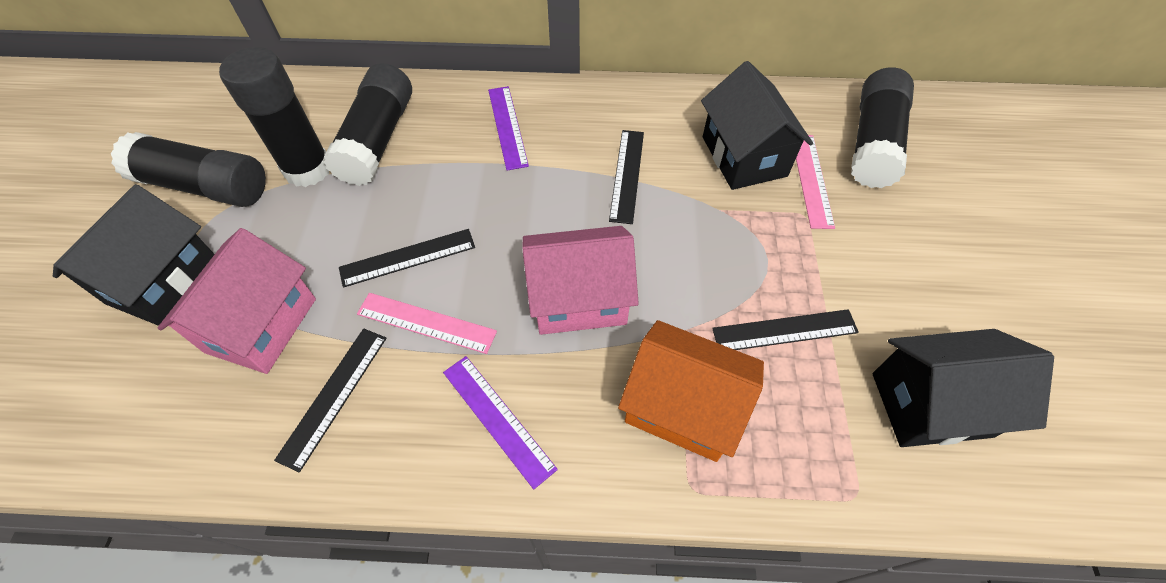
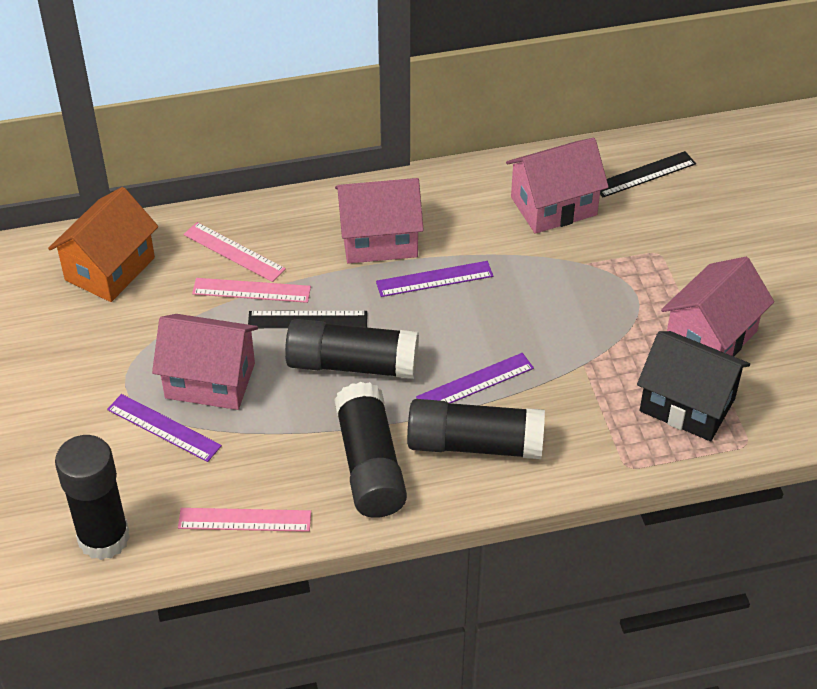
black house: [53,184,215,326] [701,61,813,190] [872,329,1054,447] = 3 -> [637,331,750,441] = 1
black ruler: [274,328,387,472] [339,229,475,288] [609,130,644,224] [712,309,859,350] = 4 -> [248,311,367,328] [600,151,696,197] = 2
pink house: [158,228,316,374] [522,226,639,335] = 2 -> [152,314,258,410] [335,178,424,264] [506,138,609,234] [661,257,774,357] = 4
pink ruler: [357,293,497,354] [796,135,835,229] = 2 -> [178,508,311,532] [184,222,286,282] [192,278,311,303] = 3
purple ruler: [443,356,558,489] [488,86,529,170] = 2 -> [107,394,222,462] [376,261,493,297] [416,353,534,403] = 3

